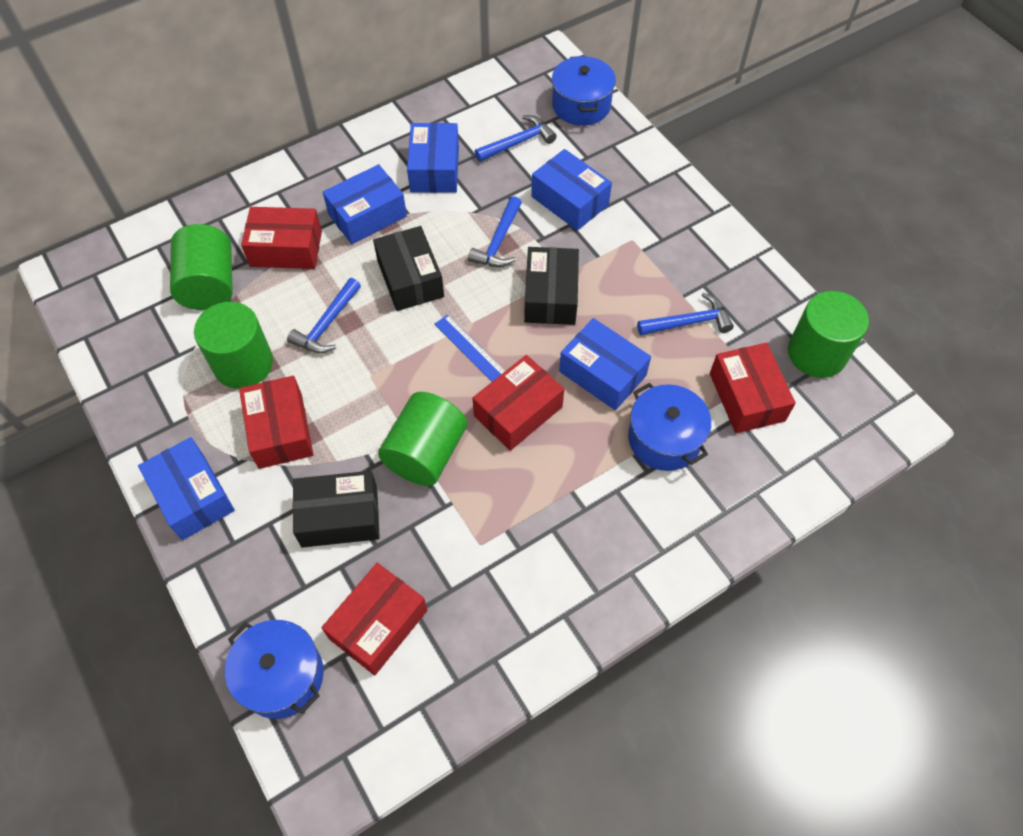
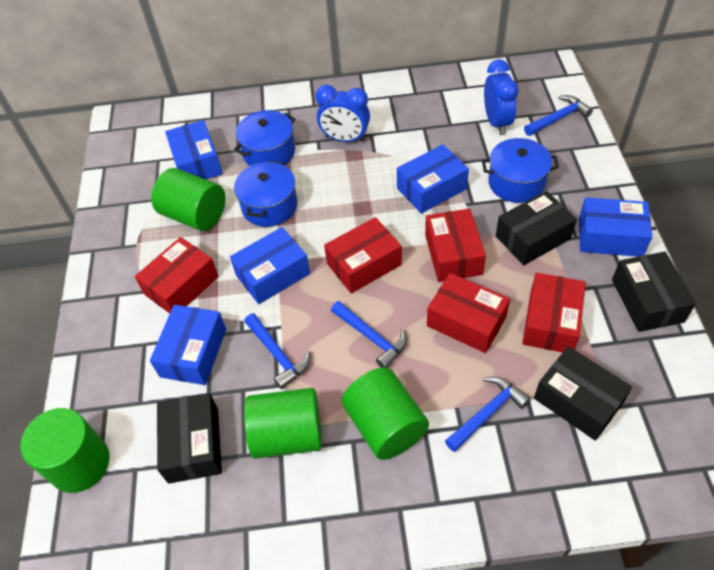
black box: [293,471,380,548] [373,226,444,311] [524,247,579,325] = 3 -> [157,393,222,484] [496,191,577,265] [534,346,632,441] [612,252,696,332] = 4
blue clock: none = 0 -> [315,85,370,142] [484,59,519,135] = 2
blue ruler: [435,315,505,382] = 1 -> none = 0

